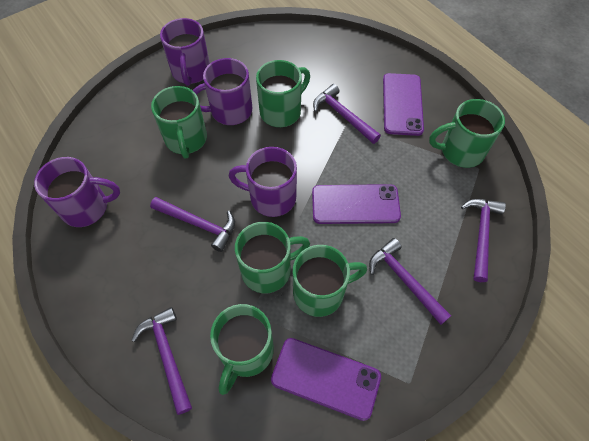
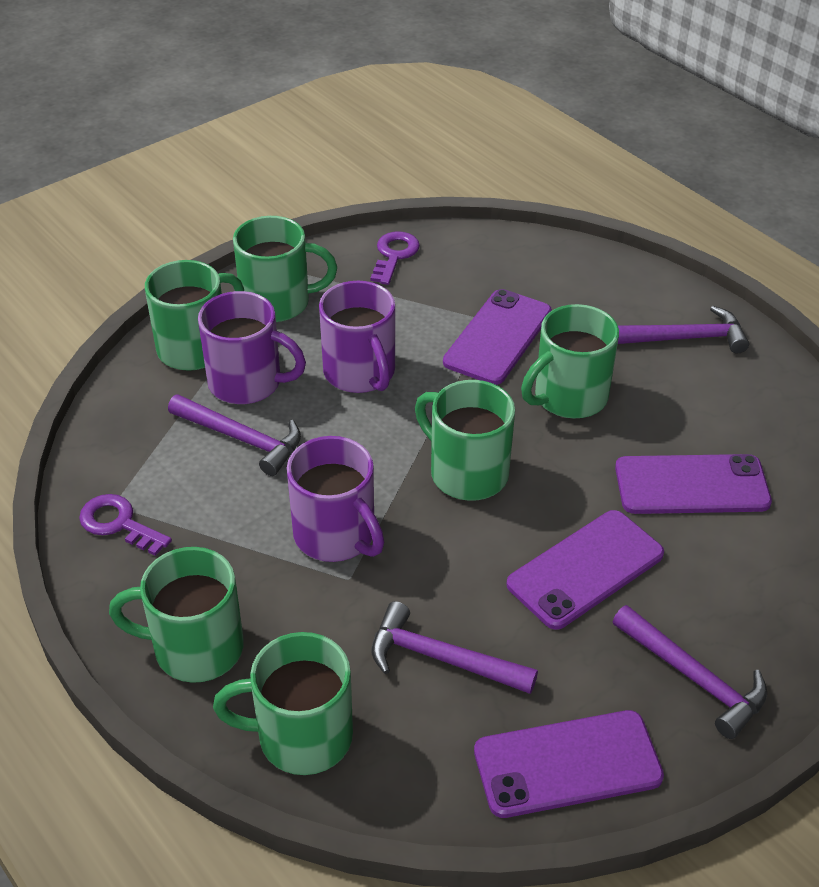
purple hammer: [131,307,192,415] [150,197,235,252] [313,84,381,144] [369,238,451,325] [461,199,506,282] = 5 -> [168,394,301,476] [372,601,538,694] [612,605,767,739] [618,306,749,353] = 4
purple key: none = 0 -> [79,494,172,556] [370,232,420,285] = 2
purple mug: [34,157,120,227] [160,18,210,86] [193,58,252,125] [229,147,297,217] = 4 -> [198,291,306,404] [287,436,384,562] [319,281,395,393] = 3
purple phone: [271,338,381,421] [312,184,401,224] [383,73,424,136] = 3 -> [443,289,552,385] [474,710,664,818] [507,510,664,630] [615,454,772,514] = 4

